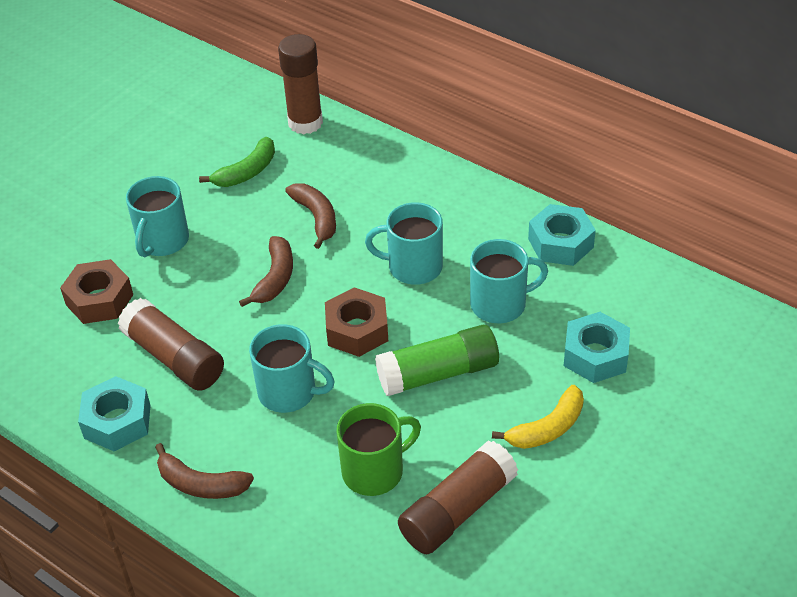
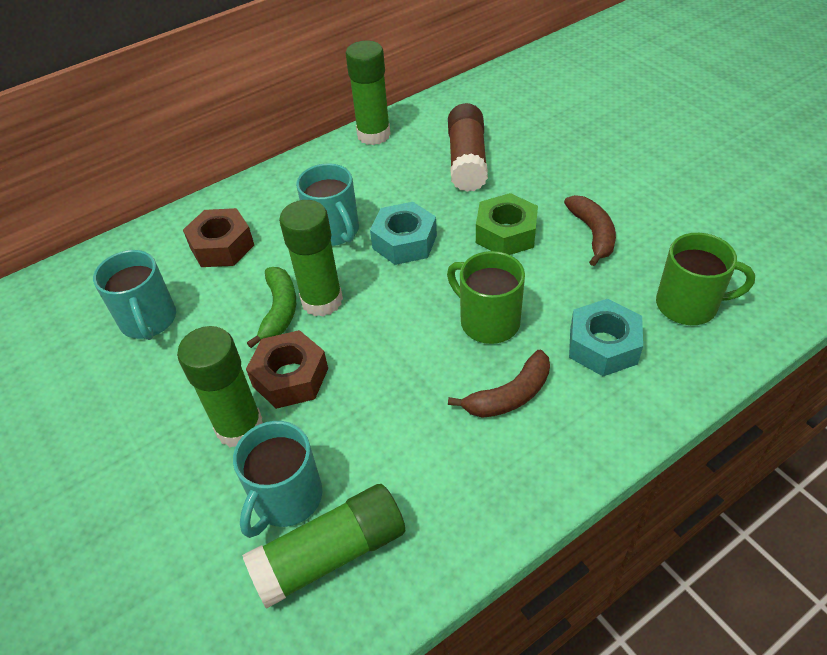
brown banana: [155,443,254,499] [239,236,293,307] [285,183,336,249] = 3 -> [448,350,550,418] [564,195,616,266] = 2
brown glue stick: [118,298,224,391] [278,34,323,134] [398,441,518,554] = 3 -> [448,103,488,192] = 1
green glue stick: [375,325,499,396] = 1 -> [177,326,263,448] [242,484,405,609] [279,200,343,317] [346,41,391,145] = 4
green mug: [336,403,421,496] = 1 -> [447,251,525,344] [656,233,755,325] = 2
green nut: none = 0 -> [476,193,538,255] = 1
turquoise mug: [126,176,189,257] [249,324,335,413] [365,202,443,285] [470,239,548,323] = 4 -> [93,250,176,340] [233,421,322,538] [296,163,359,246] = 3
turquoise nut: [78,376,151,452] [528,204,596,266] [564,312,630,383] = 3 -> [370,202,437,265] [569,299,643,376] = 2
yellow banana: [492,385,584,449] = 1 -> none = 0

